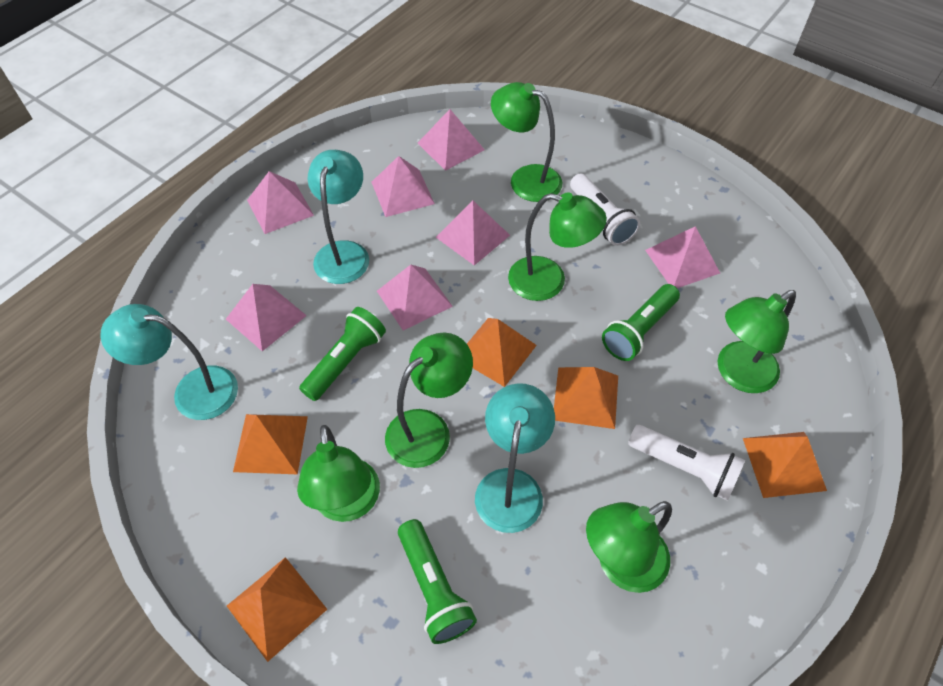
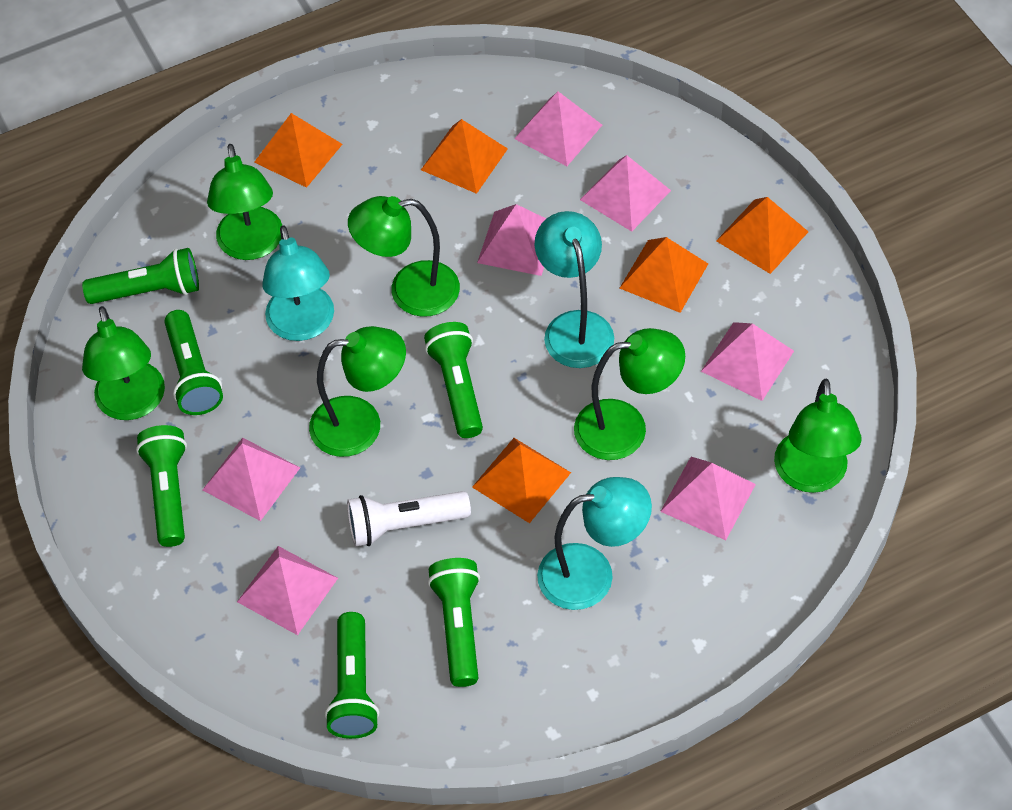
green flashlight: [299,307,386,401] [398,519,477,644] [602,284,680,361] = 3 -> [82,248,199,304] [136,425,187,547] [164,310,223,415] [325,612,379,739] [424,322,483,438] [428,558,480,687] = 6
white flashlight: [570,174,640,246] [628,425,745,501] = 2 -> [347,491,471,547] = 1

